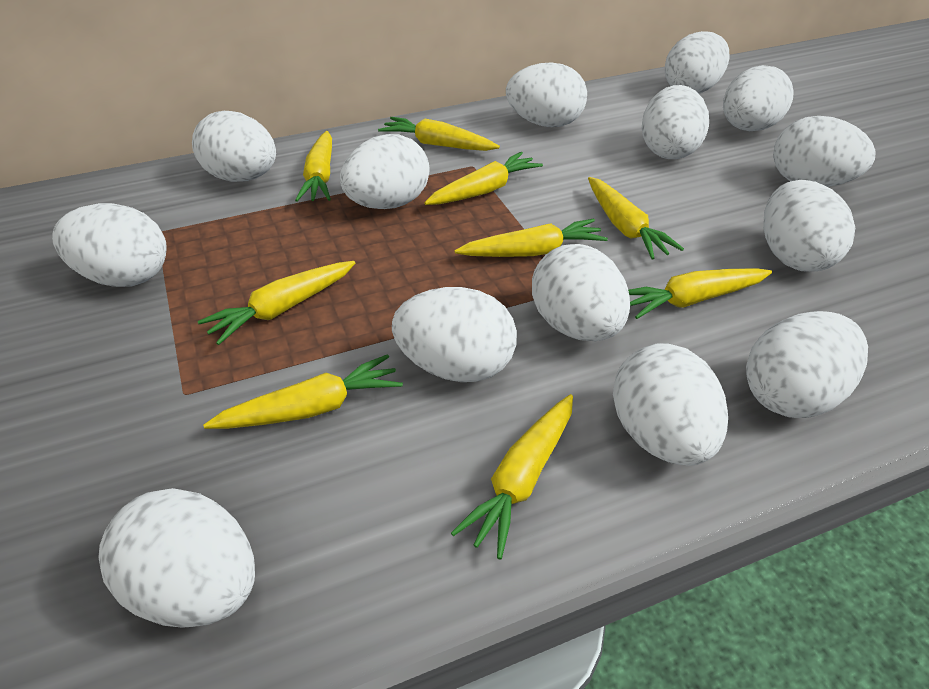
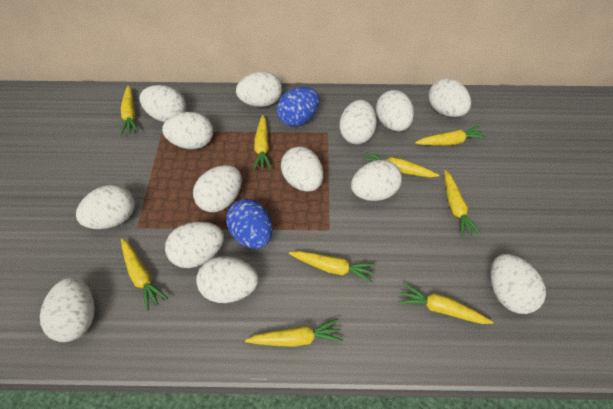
blue egg: none = 0 -> [226,199,273,249] [277,87,319,127] = 2

